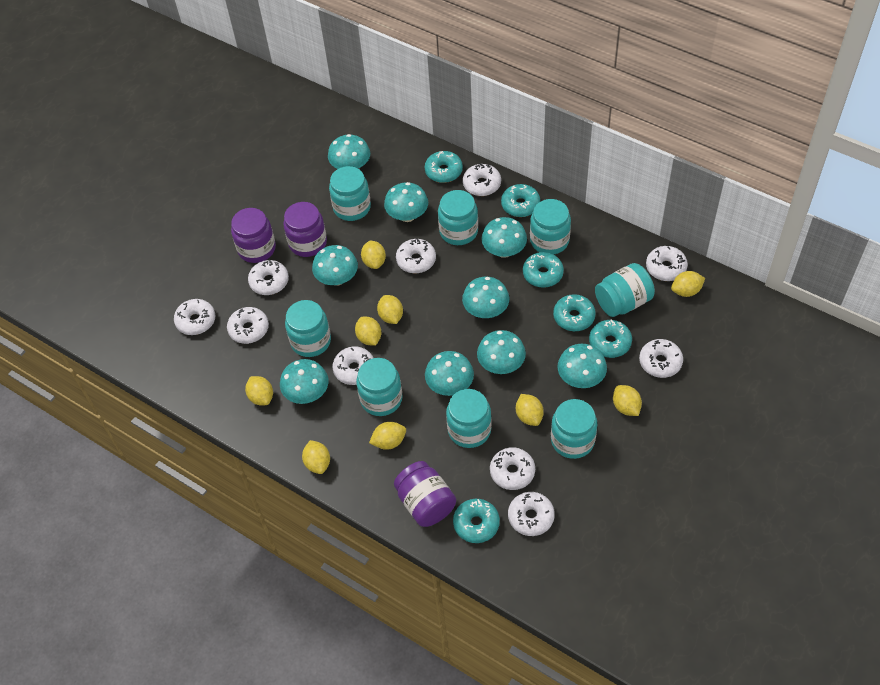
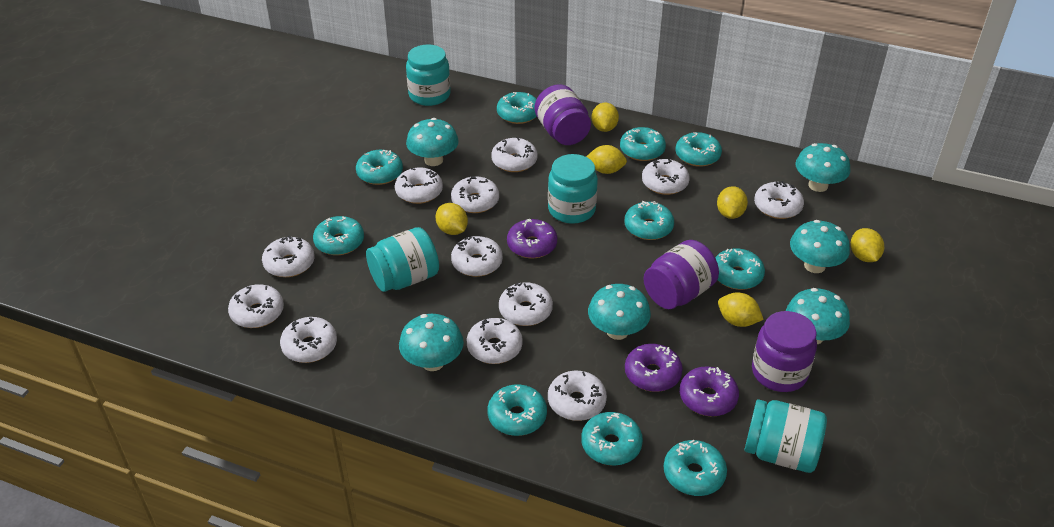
purple donut: none = 0 -> [507,219,557,259] [625,344,683,392] [680,366,739,416] = 3
turquoise donut: [425,151,463,183] [453,499,500,543] [501,184,540,217] [523,252,564,288] [553,294,596,331] [589,320,632,358] = 6 -> [313,216,364,255] [356,150,403,185] [487,385,547,436] [497,92,537,124] [581,412,643,465] [620,127,666,161] [624,201,674,240] [663,440,727,496] [675,132,722,167] [715,248,765,290] = 10
turquoise jar: [285,300,331,357] [329,166,371,221] [356,358,403,416] [438,190,478,245] [446,389,492,448] [530,199,571,255] [551,399,597,459] [595,263,655,317] = 8 -> [366,227,439,292] [406,44,451,106] [548,154,598,224] [744,399,827,473] = 4
turquoise mushroom: [280,359,329,404] [312,245,358,286] [328,134,370,169] [384,182,428,222] [425,351,474,396] [462,277,509,318] [477,330,526,374] [481,217,527,258] [557,344,607,388] = 9 -> [399,314,464,371] [406,118,459,166] [588,284,651,340] [786,288,850,344] [790,220,850,273] [795,143,851,192] = 6
white donut: [174,299,215,335] [227,307,269,344] [248,260,289,295] [332,347,374,385] [396,238,436,273] [463,163,501,196] [490,447,535,490] [508,492,555,536] [639,339,683,378] [646,246,688,281] = 10 -> [228,284,284,328] [262,236,315,277] [280,317,337,363] [395,167,443,204] [451,176,499,213] [451,236,503,277] [467,318,523,364] [491,137,538,172] [499,282,553,326] [548,371,607,421] [642,159,690,195] [754,181,804,219] = 12
yellow lemon: [245,376,273,406] [302,440,330,474] [355,316,381,346] [361,241,386,269] [369,422,406,450] [377,295,403,324] [516,394,544,426] [613,385,642,416] [671,271,705,297] = 9 -> [435,203,468,235] [586,145,627,174] [592,103,619,132] [717,186,748,219] [718,292,764,327] [851,228,884,262] = 6

